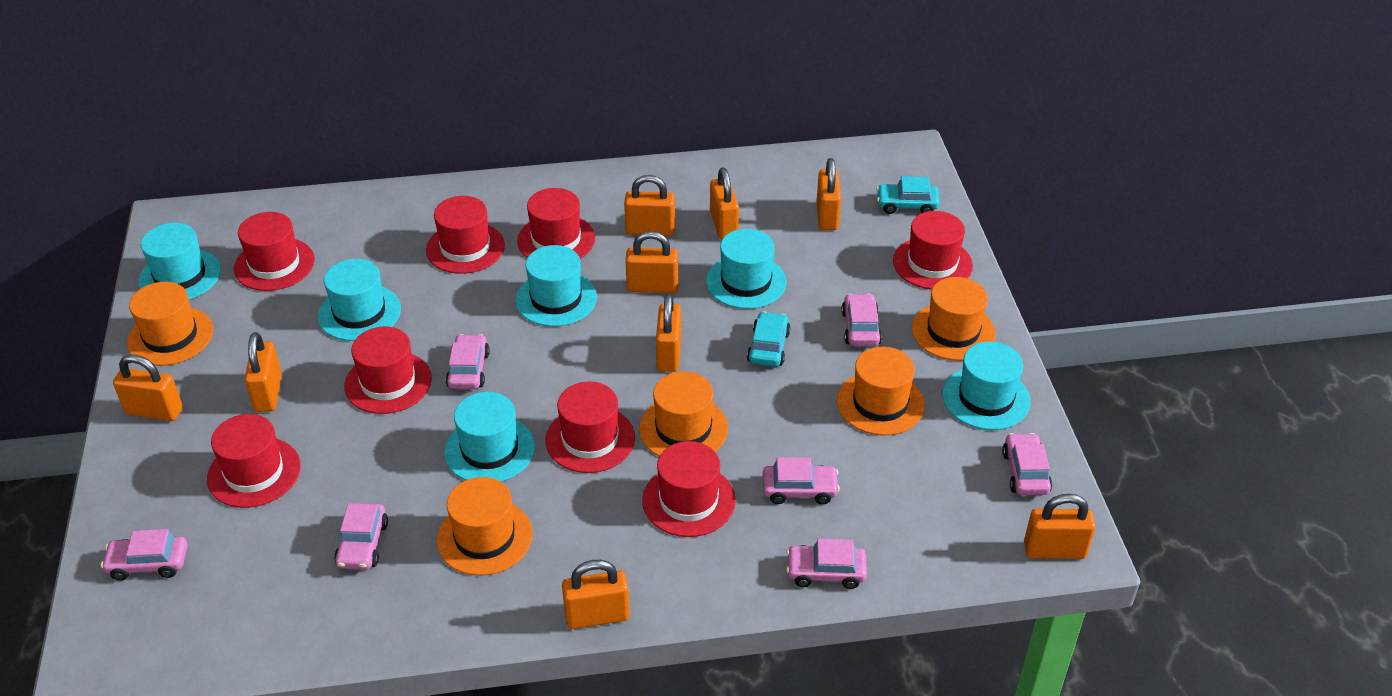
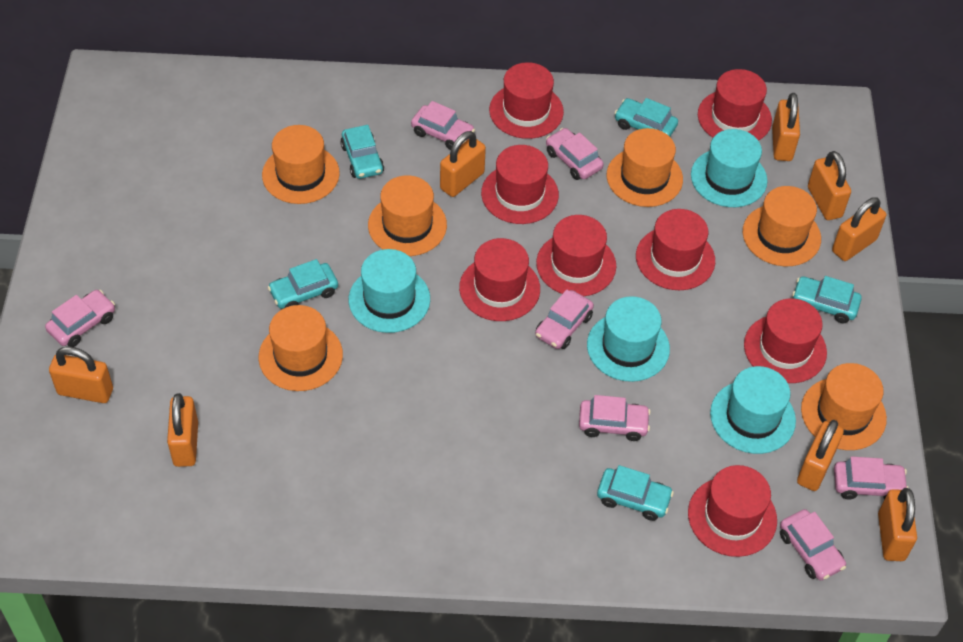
orange hat: [127,282,213,366] [437,477,533,576] [639,371,728,457] [837,347,925,435] [912,277,996,361] = 5 -> [259,305,343,391] [262,125,340,204] [368,175,447,256] [607,128,683,207] [743,186,821,266] [801,363,887,450] = 6
orange padlock: [113,355,183,421] [245,332,282,412] [562,560,630,629] [624,175,675,236] [625,231,678,293] [656,294,681,372] [710,167,739,240] [817,158,841,230] [1024,494,1096,559] = 9 -> [49,346,113,403] [167,393,198,467] [440,131,486,197] [772,93,800,161] [797,420,844,491] [808,151,851,220] [832,197,886,261] [878,488,917,561] = 8
turquoise car: [747,311,790,367] [876,176,940,214] = 2 -> [268,259,338,309] [340,125,384,179] [597,465,674,521] [615,98,678,136] [792,276,862,323] = 5
turquoise hat: [138,223,221,300] [318,259,401,341] [444,392,535,482] [515,245,597,327] [706,229,787,309] [943,342,1031,430] = 6 -> [349,249,430,333] [587,296,670,382] [691,129,767,207] [710,366,796,454] = 4

